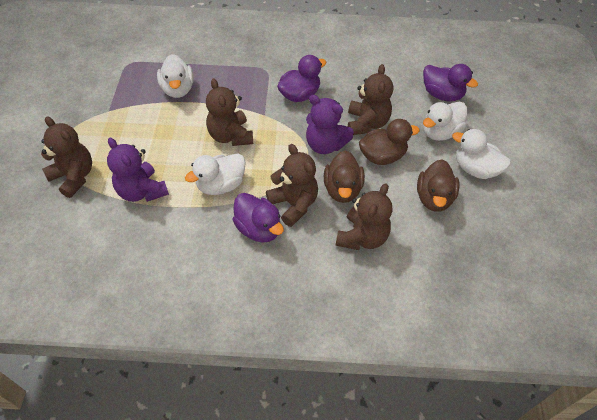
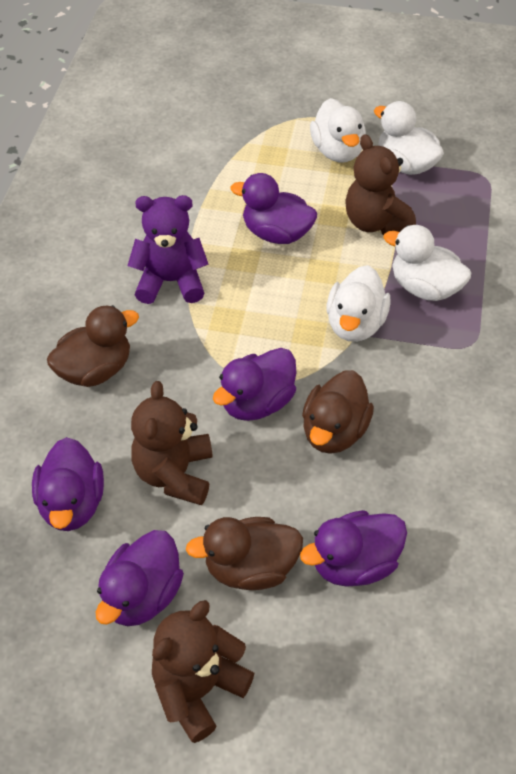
brown teddy bear: [41,116,92,198] [206,78,253,146] [266,144,318,227] [336,183,392,250] [348,64,393,135] = 5 -> [131,381,213,505] [152,600,254,743] [345,134,416,235] = 3
purple duck: [232,193,284,243] [277,55,327,102] [423,64,478,102] = 3 -> [32,437,104,531] [96,530,184,626] [213,348,296,421] [230,173,317,244] [300,510,407,587] = 5
purple teddy bear: [107,138,169,202] [306,95,354,154] = 2 -> [128,195,208,304] = 1

